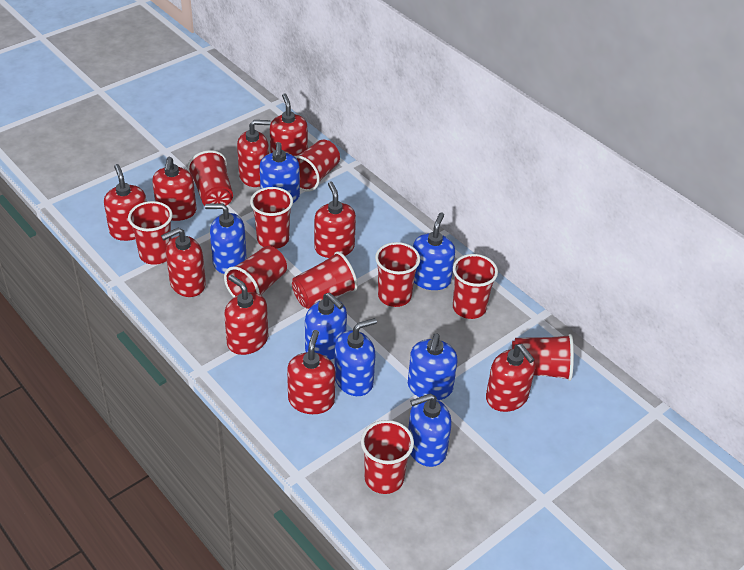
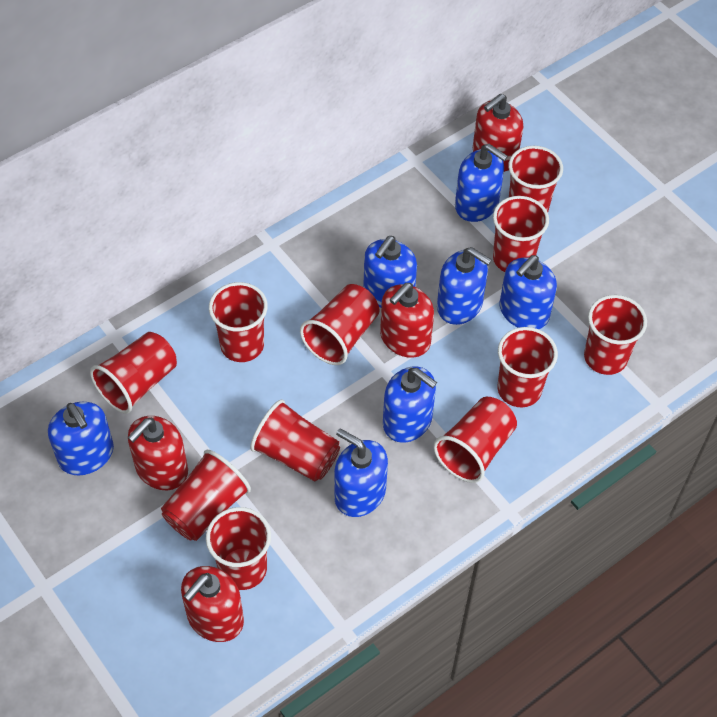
red cup: [128,201,173,265] [187,150,233,206] [224,246,287,297] [250,187,293,249] [292,251,358,309] [294,140,340,192] [361,420,414,494] [375,242,420,307] [453,254,498,319] [512,334,574,381] = 10 -> [90,332,177,414] [161,450,251,541] [206,507,271,590] [209,282,268,362] [250,399,340,481] [300,284,379,365] [434,397,517,483] [493,196,549,272] [498,327,558,407] [509,146,563,212] [584,295,647,375] = 11
red soap dispenser: [104,164,147,241] [152,157,196,221] [161,228,206,297] [224,275,268,355] [237,120,271,187] [270,93,308,156] [287,330,336,414] [314,181,356,258] [486,344,535,412] = 9 -> [128,416,188,490] [181,566,244,642] [380,283,434,358] [473,94,523,172] = 4

